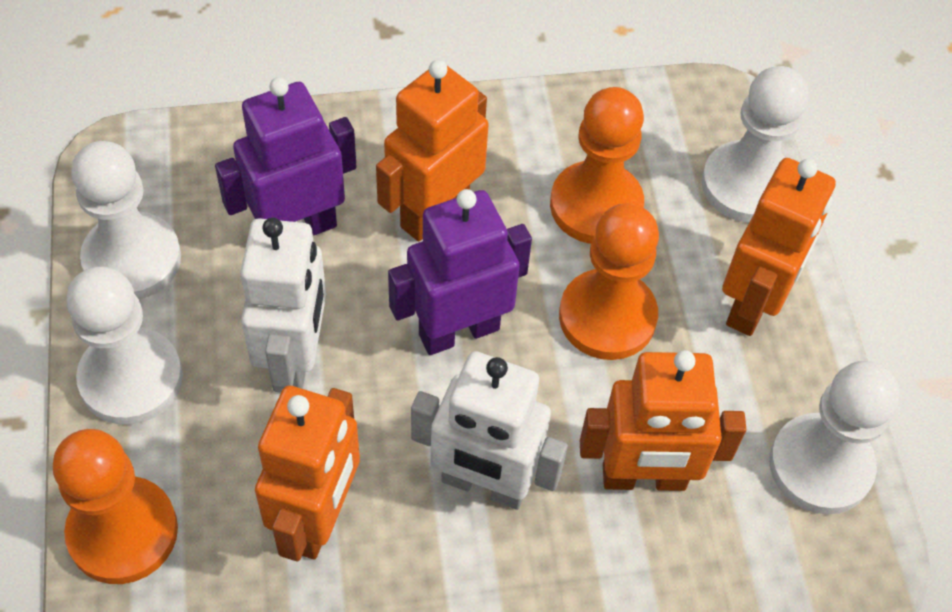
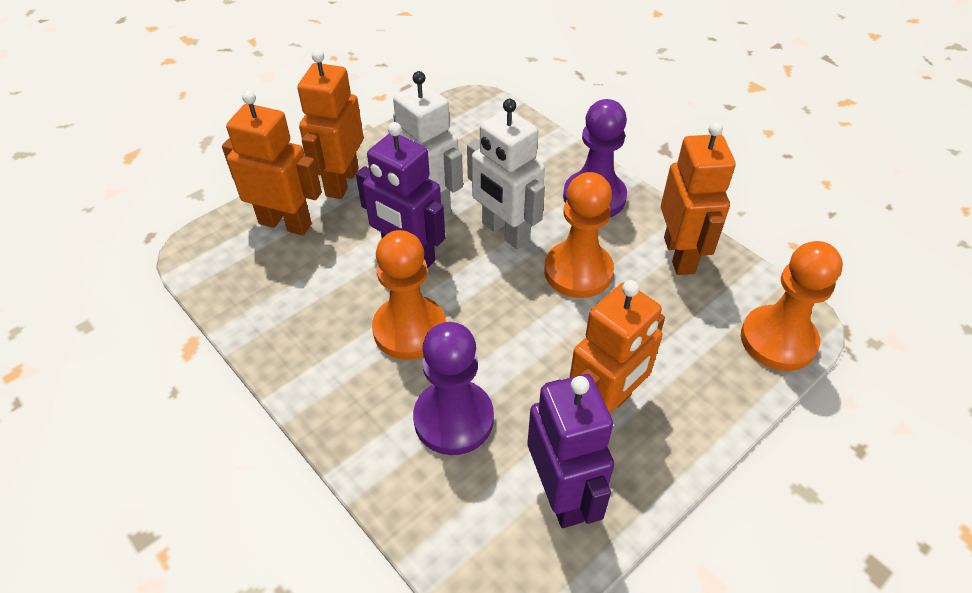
purple pawn: none = 0 -> [413,322,494,455] [563,99,627,217] = 2
white pawn: [66,266,183,425] [71,141,181,299] [702,66,809,222] [769,361,900,515] = 4 -> none = 0

